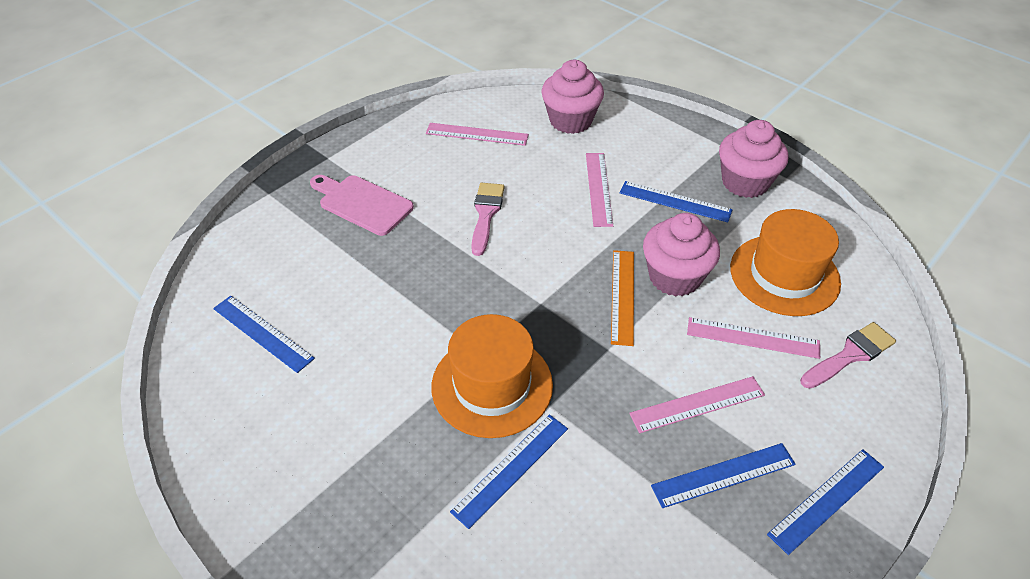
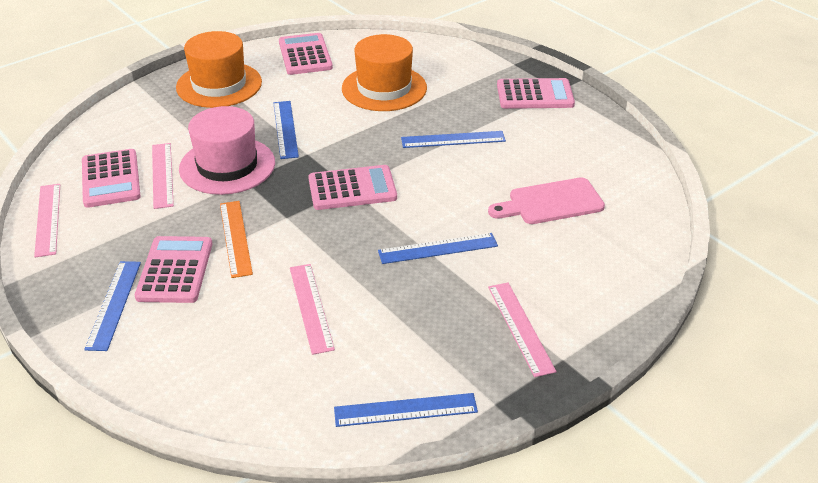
pink brush: [471,183,504,256] [800,322,896,389] = 2 -> none = 0
pink calculator: none = 0 -> [82,149,141,208] [135,236,213,303] [279,33,333,75] [308,165,397,210] [497,78,575,109] = 5
pink cupcake: [541,60,604,134] [643,213,720,296] [719,120,788,198] = 3 -> none = 0
pink hat: none = 0 -> [179,106,275,195] = 1

